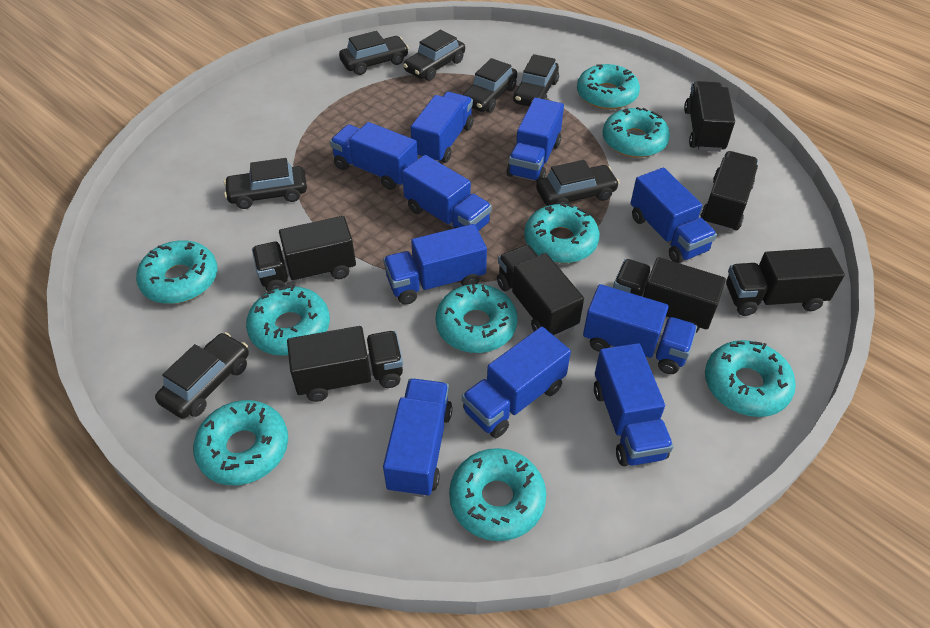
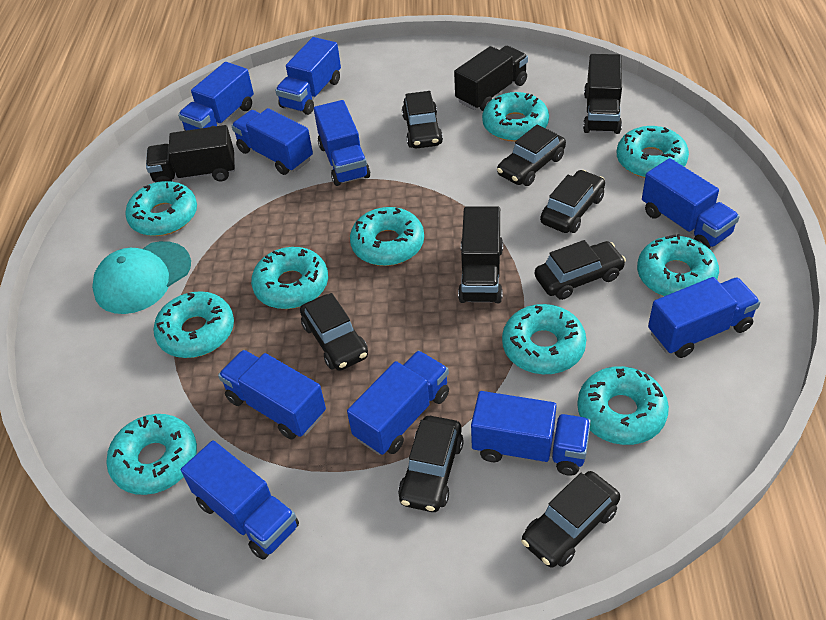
black truck: [252,216,356,292] [287,326,403,402] [497,245,584,337] [613,257,726,333] [684,81,735,152] [700,151,758,232] [726,248,845,316] = 7 -> [146,125,235,182] [454,46,528,111] [458,206,503,303] [583,54,622,134] = 4
turquoise cap: none = 0 -> [92,241,191,314] = 1
turquoise donut: [136,241,218,304] [193,400,288,485] [246,285,330,356] [436,284,517,353] [449,448,546,541] [524,203,600,263] [577,64,640,110] [603,107,670,158] [705,340,796,417] = 9 -> [106,414,197,495] [125,181,197,236] [153,291,234,358] [251,247,328,309] [350,207,424,266] [482,92,549,142] [502,304,586,374] [577,366,669,445] [617,126,689,178] [637,234,719,296] = 10

